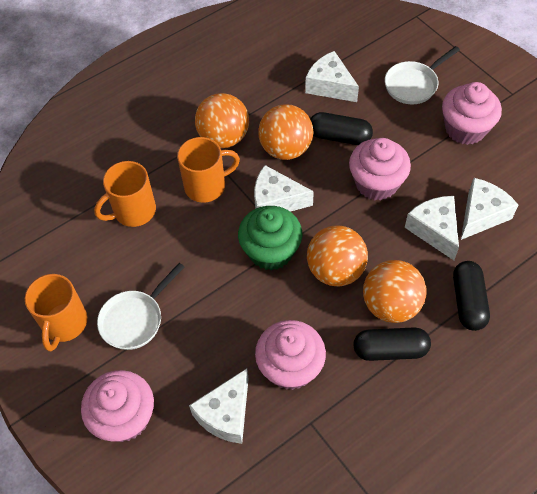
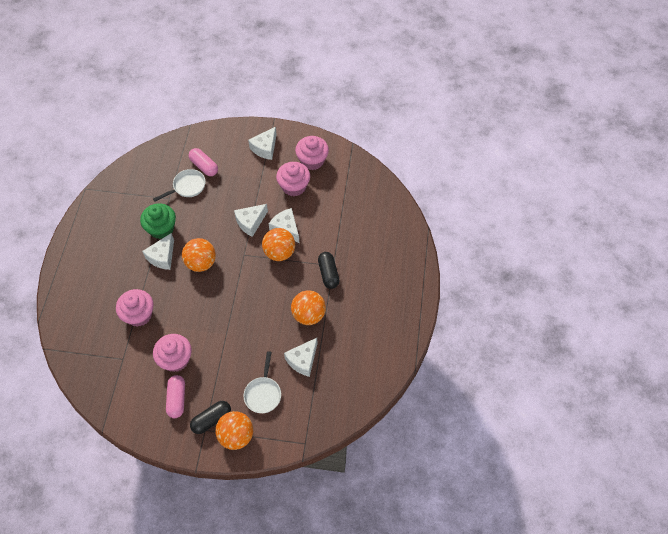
black capsule: [310,112,373,145] [353,327,431,361] [453,261,490,331] = 3 -> [190,401,231,434] [318,252,339,289] = 2
orange mug: [25,274,88,352] [94,161,156,227] [177,137,240,203] = 3 -> none = 0
pink capsule: none = 0 -> [166,375,185,418] [189,148,218,176] = 2

